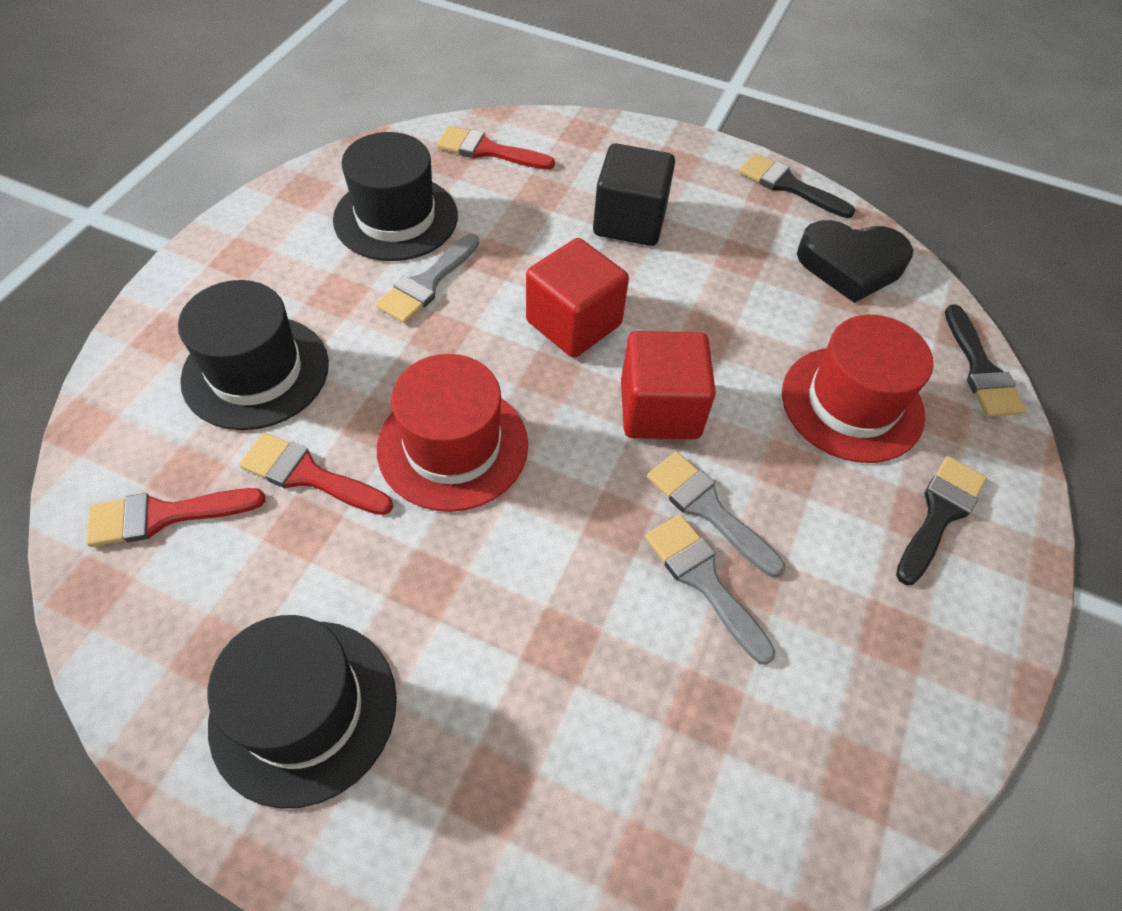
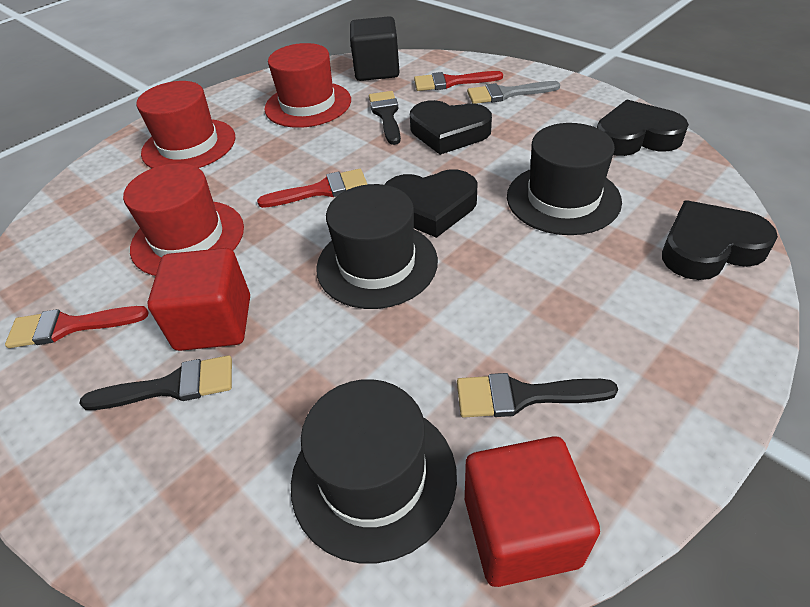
black heart: [797,220,913,303] = 1 -> [384,169,478,238] [410,100,492,155] [597,100,689,156] [662,200,778,280] = 4
grey brush: [376,234,479,324] [645,514,775,665] [647,452,785,577] = 3 -> [467,81,560,104] = 1
red hat: [377,354,528,512] [782,315,933,463] = 2 -> [123,163,244,276] [136,81,235,168] [264,43,351,128] = 3

